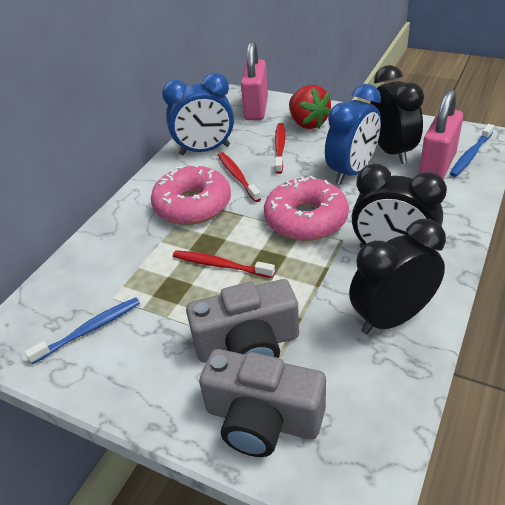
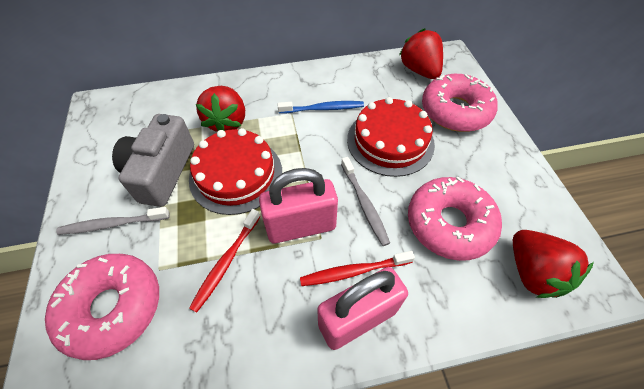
black clock: [349,219,446,334] [352,164,447,248] [370,65,424,164] = 3 -> none = 0
blue clock: [162,73,234,155] [325,84,381,185] = 2 -> none = 0
blue toothbrush: [25,297,140,364] [450,124,494,177] = 2 -> [278,101,364,114] = 1
grey camera: [186,279,299,363] [199,349,326,457] = 2 -> [112,114,194,207] = 1
grey toothbrush: none = 0 -> [56,207,170,235] [341,157,390,246] = 2
pink donut: [151,164,231,225] [264,176,349,241] = 2 -> [45,254,159,360] [408,177,502,261] [422,74,498,132] = 3
red cake: none = 0 -> [189,128,282,215] [347,97,435,177] = 2
red strawberry: [289,85,331,129] = 1 -> [196,86,245,132] [399,28,443,79] [513,230,594,298] = 3
red toothbrush: [173,250,275,278] [218,152,261,202] [275,123,285,174] = 3 -> [189,209,260,313] [300,251,415,286] = 2

